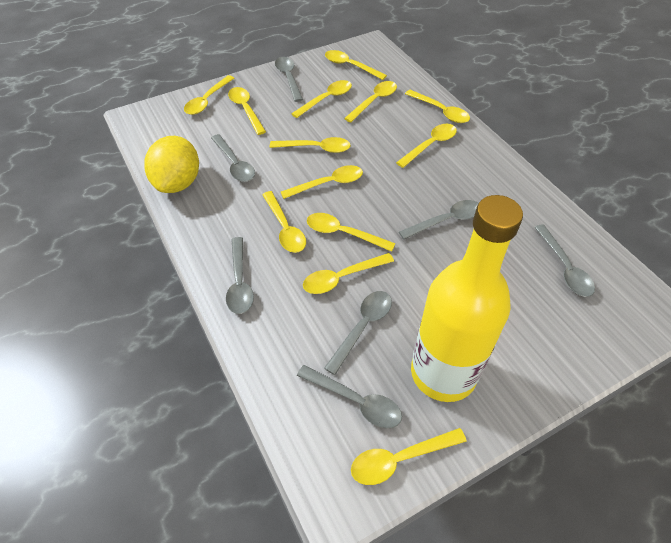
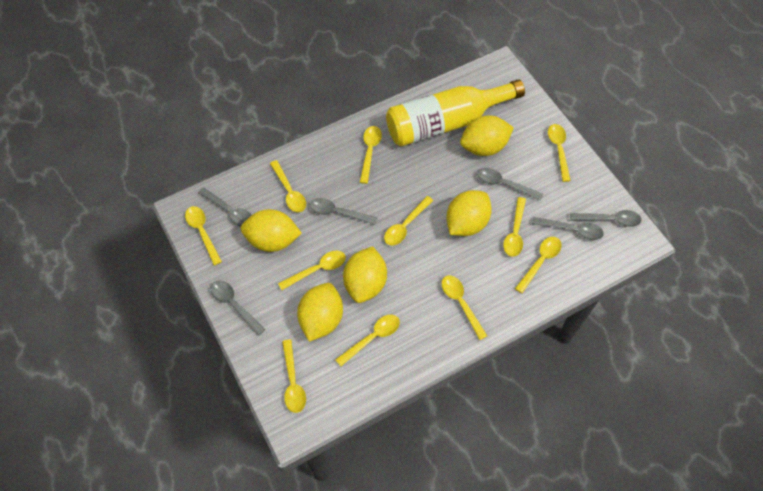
grey spoon: [211,134,255,182] [226,237,254,314] [275,57,303,102] [297,365,402,428] [324,291,392,375] [399,200,478,239] [534,225,595,297] = 7 -> [198,187,251,227] [211,281,265,336] [309,198,378,225] [477,168,543,200] [532,217,604,240] [570,210,642,227] = 6
yellow lemon: [144,136,199,193] = 1 -> [241,209,302,252] [297,283,343,342] [343,246,387,303] [446,190,492,236] [460,115,514,156] = 5
yellow spoon: [184,75,234,115] [228,87,266,135] [262,191,306,253] [270,137,351,153] [281,165,363,199] [291,80,352,118] [303,253,394,294] [307,213,396,252] [325,50,387,80] [344,81,397,123] [351,428,467,485] [396,124,457,168] [405,90,470,123] = 13 -> [185,206,222,265] [270,160,306,212] [278,251,346,290] [282,339,306,413] [335,315,400,366] [360,126,382,184] [384,196,434,245] [442,275,487,340] [503,197,526,257] [515,237,562,293] [548,124,571,182] = 11

